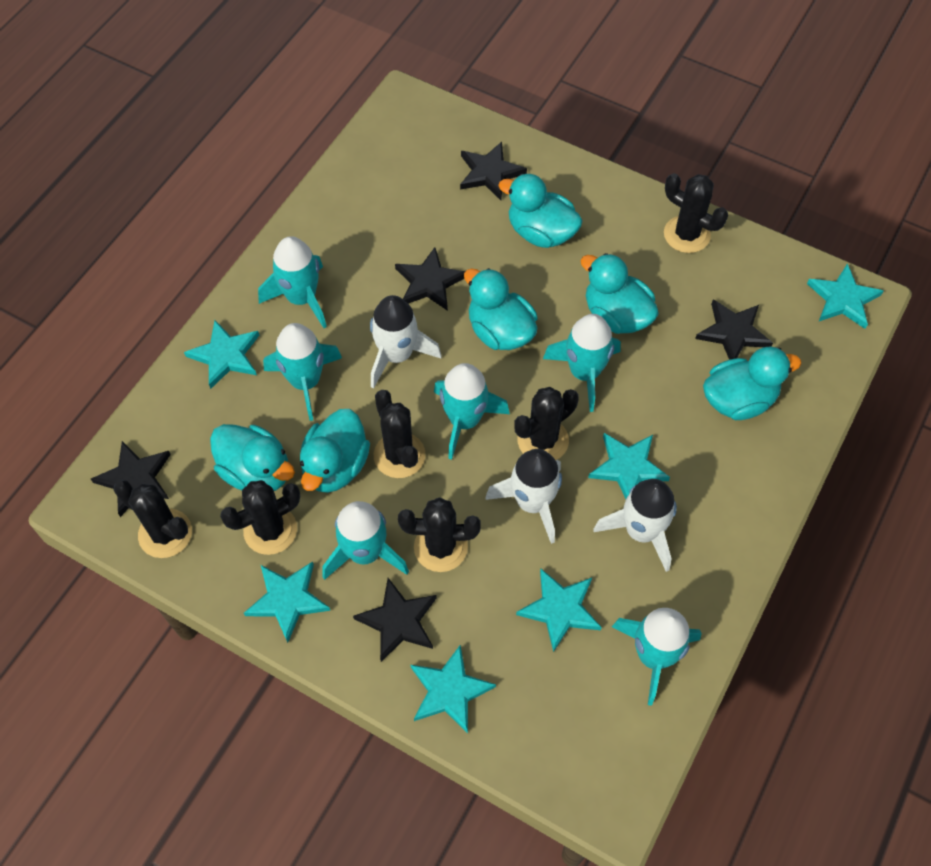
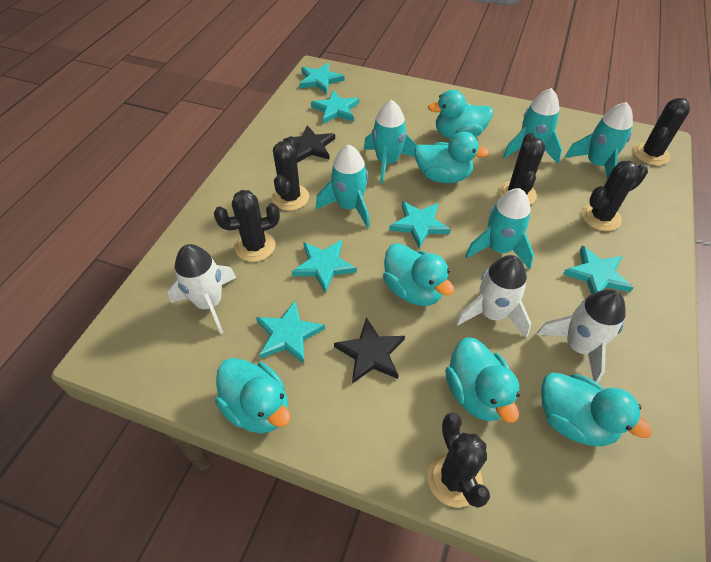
black star: [91,441,171,517] [353,578,437,662] [395,247,465,311] [460,142,527,200] [695,300,773,360] = 5 -> [283,125,335,163] [334,318,405,384] = 2
turquoise rocket: [258,236,327,328] [263,323,342,421] [322,501,409,580] [434,363,510,460] [543,314,621,412] [612,608,702,706] = 6 -> [316,145,370,228] [364,100,417,184] [465,188,534,270] [503,88,562,164] [564,102,633,180] = 5

